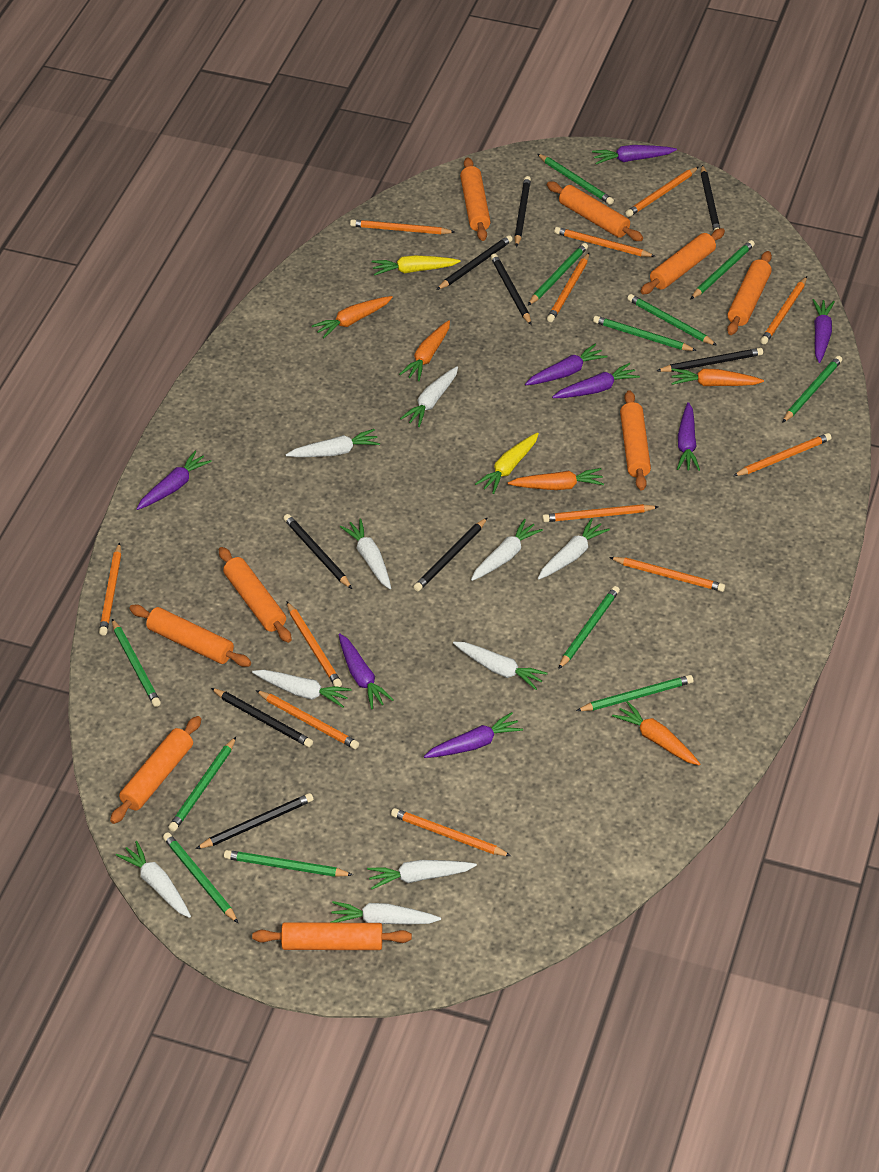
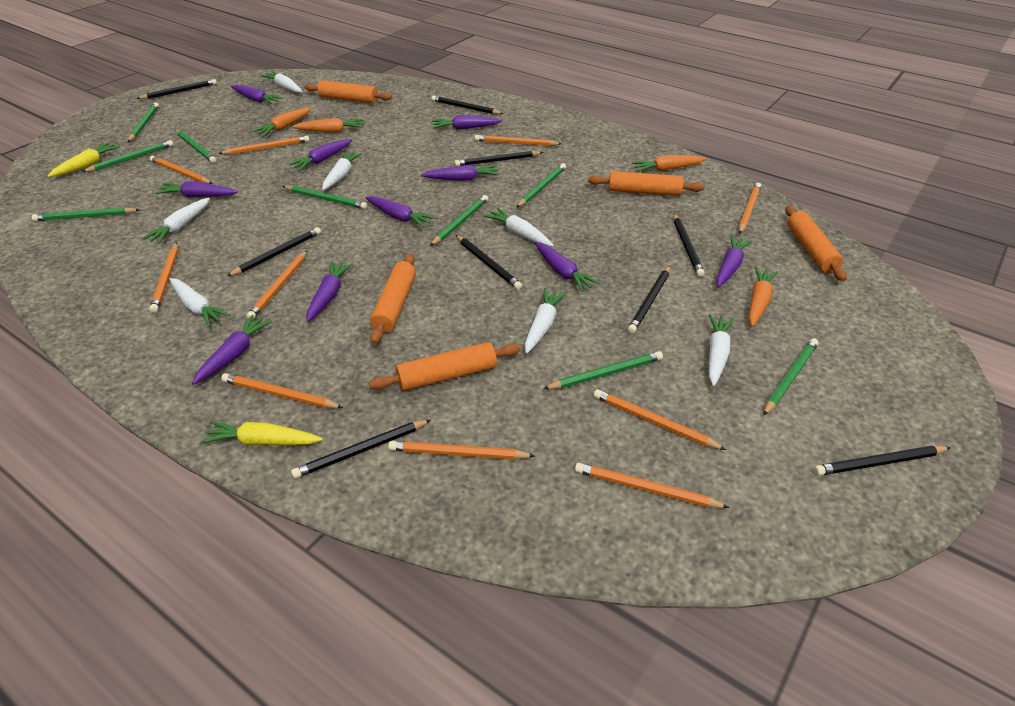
green pencil: [112,619,161,707] [163,832,238,923] [168,737,236,832] [224,850,353,877] [528,243,588,305] [538,154,614,205] [558,586,620,669] [576,675,693,711] [593,316,697,351] [627,294,717,345] [691,240,755,299] [782,356,842,423] = 12 -> [32,207,140,221] [82,140,173,172] [128,103,159,142] [176,130,216,163] [282,186,368,209] [430,195,488,246] [516,163,566,208] [543,351,663,389] [763,338,818,416] = 9
orange carrot: [312,296,393,339] [399,320,450,381] [508,468,604,490] [612,701,700,765] [671,368,764,386] = 5 -> [253,108,311,136] [292,118,363,133] [632,155,707,172] [749,267,778,327] = 4
orange pencil: [99,542,121,636] [256,690,359,749] [286,601,342,687] [350,219,455,234] [391,808,511,856] [542,504,659,522] [547,253,589,322] [554,227,656,257] [609,557,725,592] [626,167,698,217] [733,433,831,476] [760,276,807,344] = 12 -> [149,243,178,313] [150,156,212,184] [218,136,310,155] [221,373,343,408] [246,250,308,320] [388,441,535,460] [475,135,562,146] [575,463,730,508] [593,389,726,450] [739,183,761,234] = 10
orange rolling pin: [110,716,201,824] [129,605,251,667] [219,547,292,643] [252,922,412,950] [460,157,491,241] [547,181,643,241] [620,390,651,491] [640,228,725,294] [727,251,772,335] = 9 -> [304,80,392,103] [369,342,521,391] [370,254,416,344] [588,171,704,196] [785,206,847,281] = 5
purple carrot: [136,450,212,510] [338,633,394,709] [424,712,523,758] [525,344,608,385] [552,363,640,398] [592,145,677,164] [677,402,700,471] [813,299,835,363] = 8 -> [156,181,238,197] [192,315,272,385] [231,85,283,104] [288,139,352,171] [307,261,353,322] [365,196,436,228] [421,165,499,181] [432,115,502,130] [535,242,600,292] [716,236,752,288] = 10
white carrot: [116,841,191,918] [252,670,352,708] [286,429,380,457] [330,901,441,924] [340,518,391,589] [367,860,477,890] [400,366,458,427] [453,642,547,690] [471,519,543,581] [538,518,610,579] = 10 -> [142,198,210,244] [170,278,231,327] [261,71,303,93] [322,151,362,190] [484,208,554,247] [525,288,567,354] [709,314,734,386] = 7

